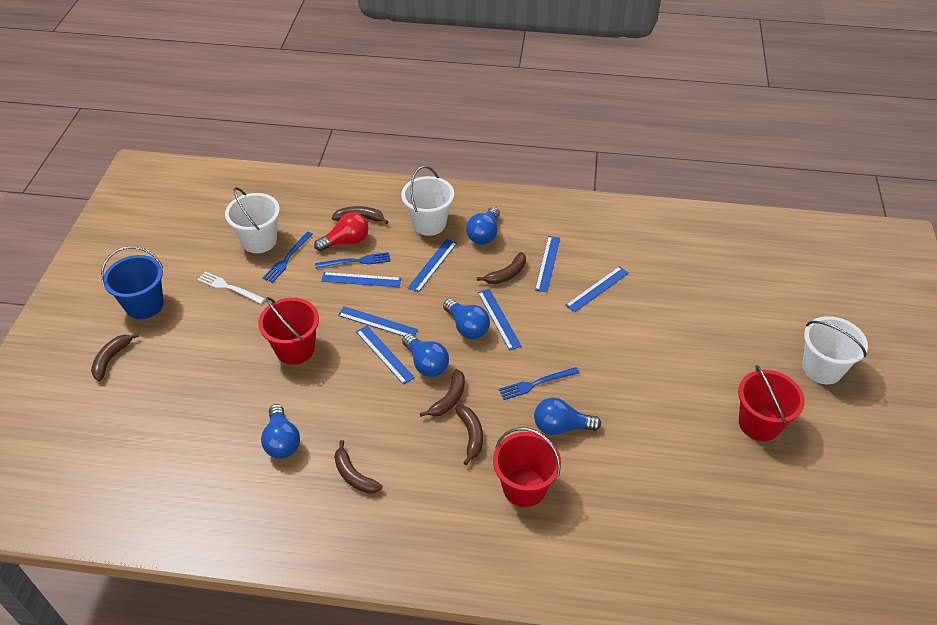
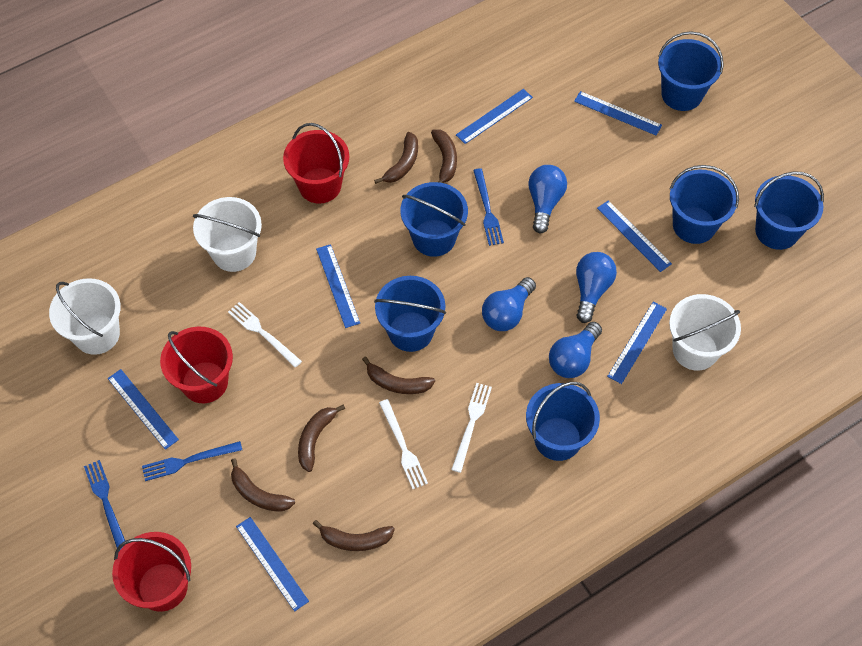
blue bucket: [101,246,164,319] = 1 -> [374,276,446,352] [400,182,468,257] [526,382,600,461] [658,31,724,111] [669,165,739,244] [754,171,824,250] = 6
blue light bulb: [261,404,300,459] [402,334,449,377] [443,299,490,339] [466,207,500,245] [534,397,601,435] = 5 -> [482,277,536,331] [528,165,567,234] [549,322,602,378] [576,252,617,323] = 4
red light bulb: [314,212,369,252] = 1 -> none = 0
white fork: [197,272,265,304] = 1 -> [228,302,302,368] [379,399,428,489] [451,383,492,473] = 3

